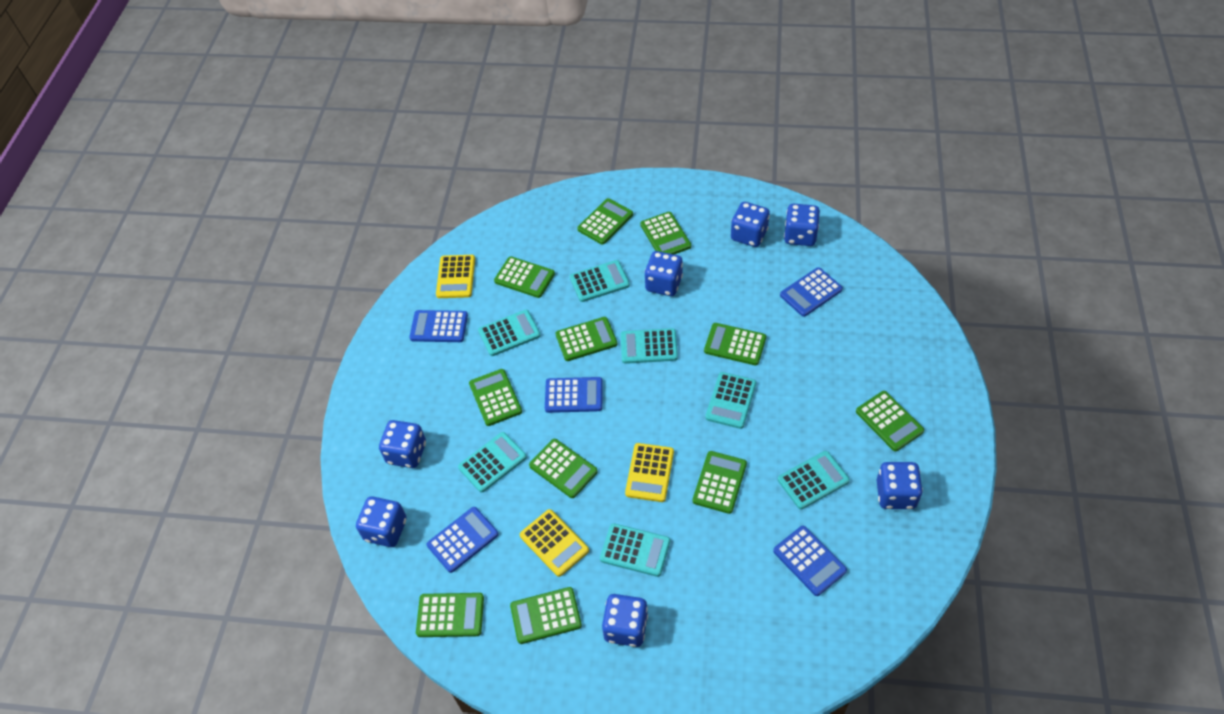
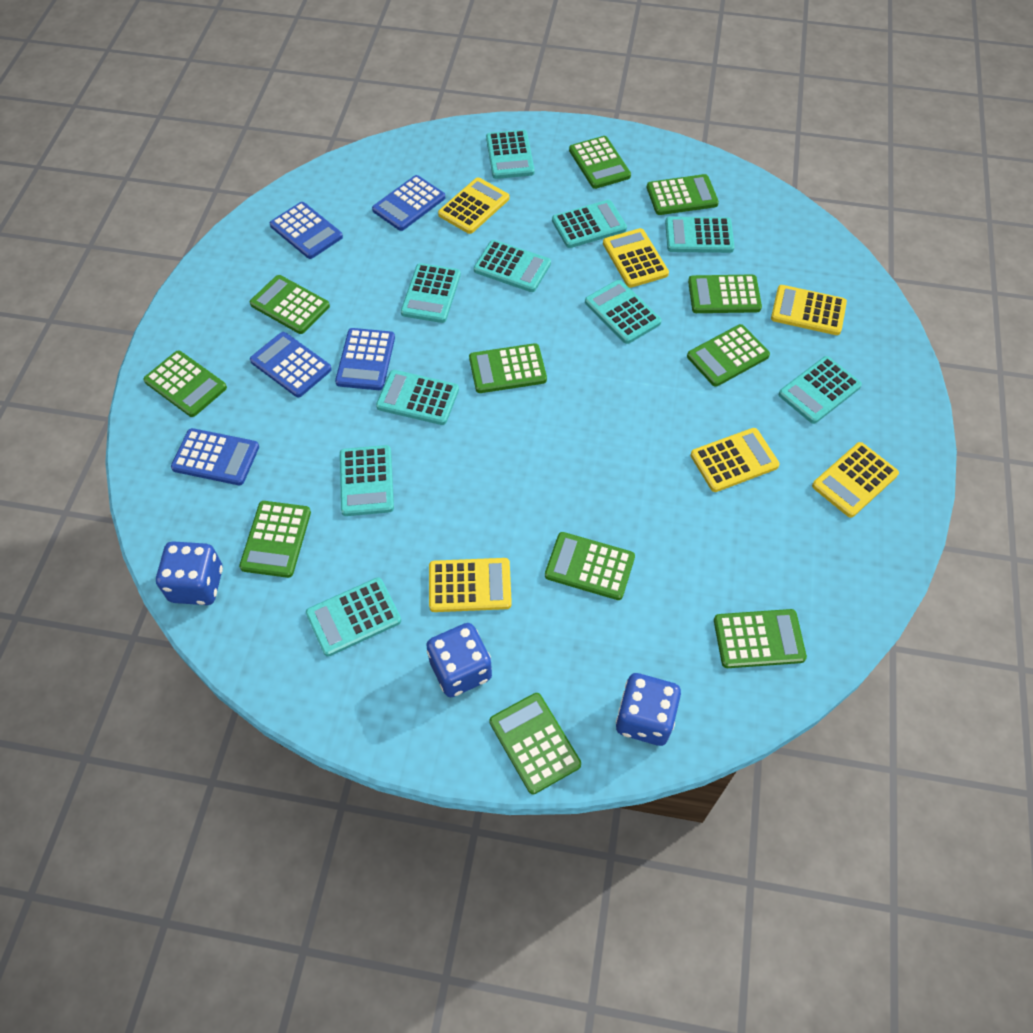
blue dice: [356,496,407,547] [379,420,426,468] [602,594,648,647] [644,251,683,296] [731,202,770,247] [784,204,820,246] [877,462,923,509] = 7 -> [156,541,223,605] [426,623,492,697] [616,673,681,746] = 3
turquoise calculator: [458,432,527,493] [478,310,541,356] [570,260,630,302] [600,523,670,577] [621,328,678,364] [705,372,756,429] [778,451,850,509] = 7 -> [306,577,401,657] [340,445,394,516] [376,370,459,425] [401,263,461,323] [474,240,551,292] [486,130,534,179] [552,200,627,248] [585,280,662,344] [665,217,735,253] [779,356,862,424] = 10
yellow calculator: [436,255,475,298] [520,509,589,577] [625,443,674,502] = 3 -> [429,558,512,612] [438,177,509,234] [603,228,669,288] [691,428,780,492] [771,285,847,335] [812,442,899,518] = 6

